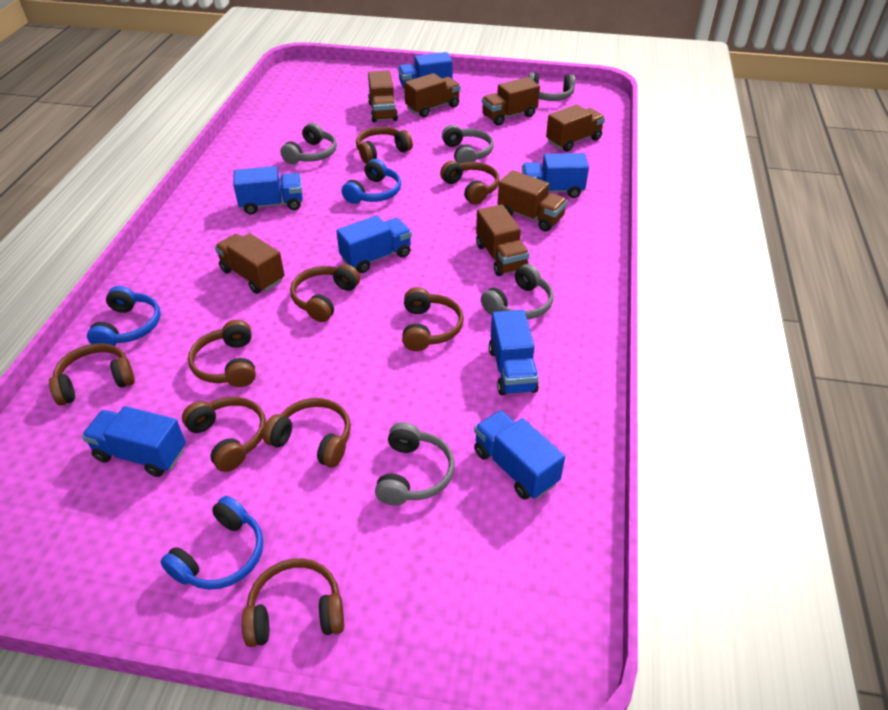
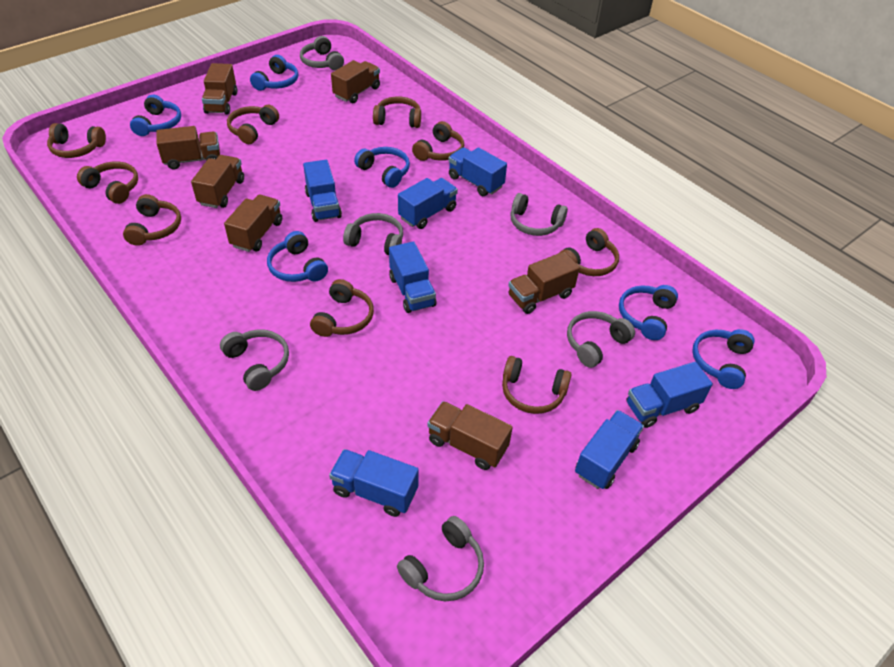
blue headphones: [87,286,161,346] [160,496,263,590] [342,159,401,204] = 3 -> [130,95,181,136] [250,55,298,91] [267,231,328,282] [354,147,410,188] [619,285,678,340] [692,329,755,389] = 6
grey headphones: [280,123,337,164] [375,422,454,505] [442,125,494,164] [481,264,553,319] [529,72,575,101] = 5 -> [220,329,289,391] [300,36,344,70] [343,213,403,255] [397,516,484,601] [510,193,568,236] [567,311,635,368] = 6

